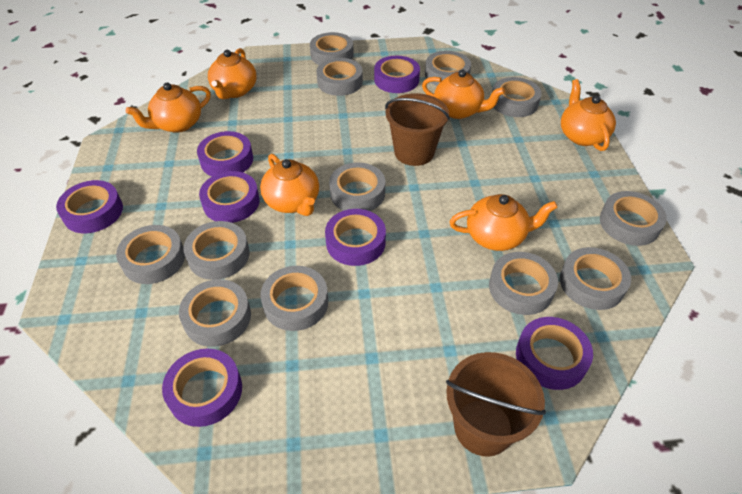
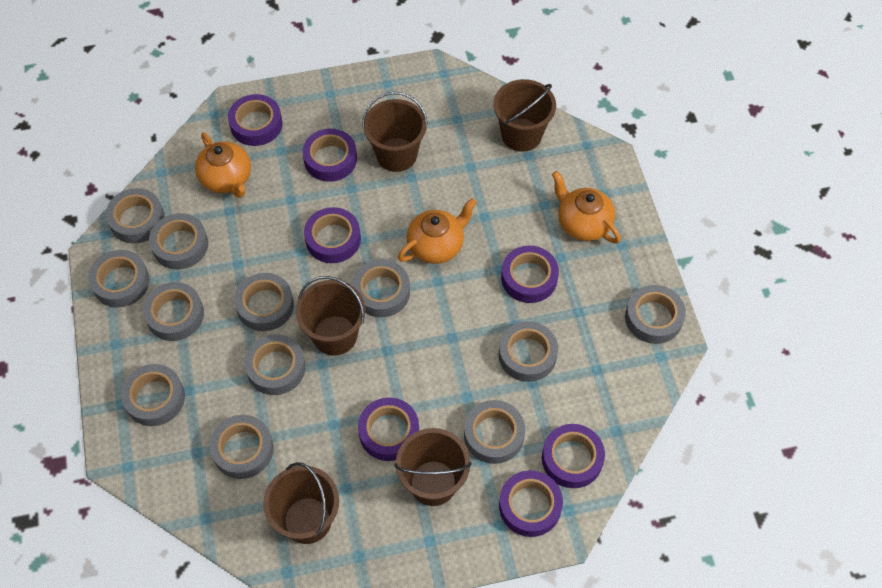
brown bucket: [385,93,450,166] [446,352,546,457] = 2 -> [263,462,339,544] [296,276,365,356] [362,92,428,172] [394,428,472,506] [494,79,556,152] = 5
orange teapot: [126,83,211,133] [208,48,256,99] [260,154,319,216] [422,69,505,119] [450,194,558,251] [561,79,616,151] = 6 -> [195,133,251,198] [398,198,477,264] [552,171,621,244] = 3

